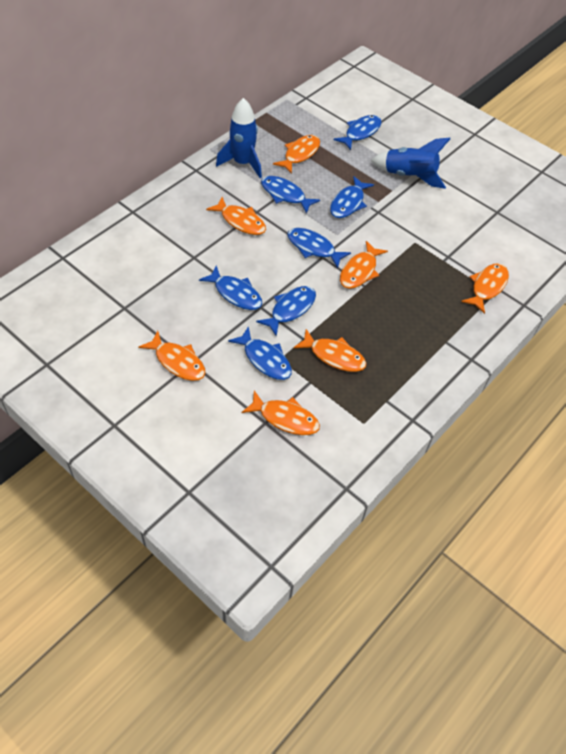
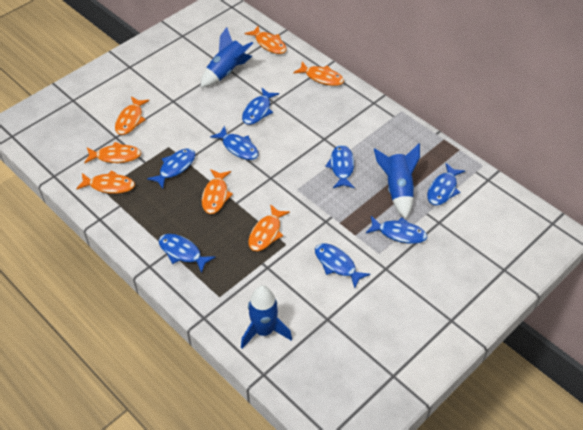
blue fish: [199,266,262,310] [228,326,292,380] [256,286,316,336] [261,176,320,214] [287,228,351,268] [330,176,374,218] [334,115,382,150] = 7 -> [147,148,195,189] [159,234,216,273] [210,126,258,160] [242,88,279,125] [315,243,370,288] [325,145,355,188] [366,216,427,244] [427,163,465,205] = 8
blue rocket: [216,98,262,178] [371,138,450,189] = 2 -> [201,27,253,87] [241,285,292,349] [374,144,420,219] = 3

